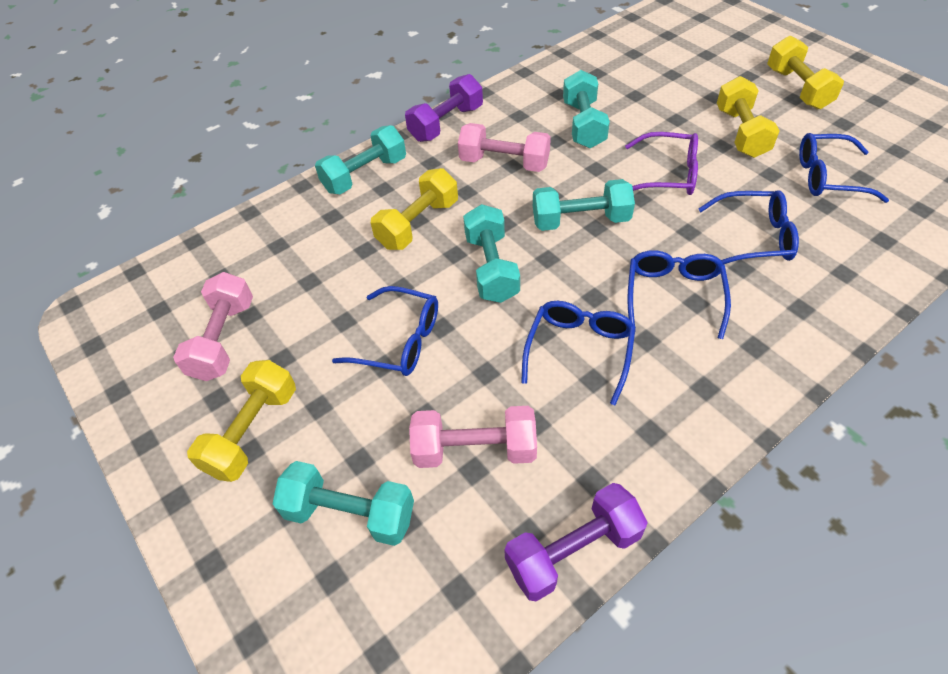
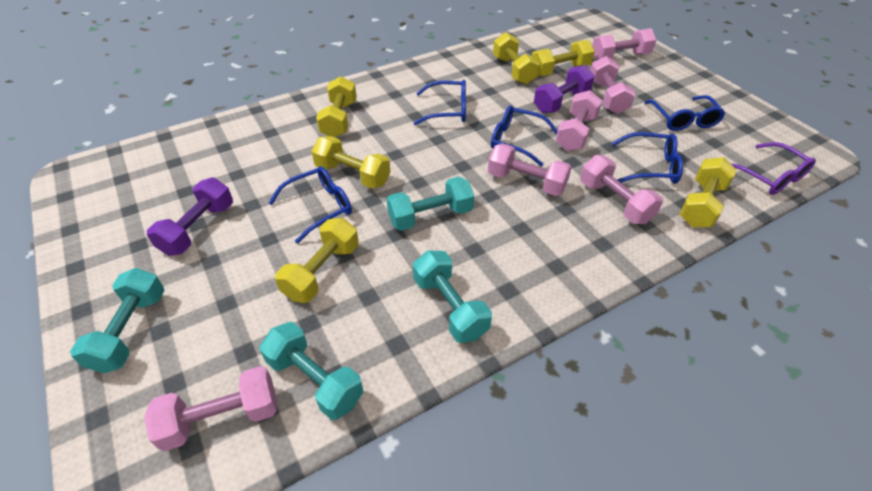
pink dumbbell: [173,272,253,381] [409,406,537,468] [458,123,551,172] = 3 -> [144,366,277,451] [488,144,572,196] [556,90,602,151] [580,155,663,224] [590,56,636,114] [592,28,656,61] = 6
turquoise dumbbell: [273,461,414,546] [315,125,406,194] [463,204,520,303] [533,179,635,231] [563,70,610,148] = 5 -> [70,268,165,373] [259,322,364,420] [387,177,474,231] [413,251,492,343] = 4
yellow dumbbell: [187,360,296,482] [371,168,458,250] [717,76,780,158] [767,36,844,109] = 4 -> [275,218,359,303] [311,136,390,189] [316,76,357,137] [493,32,540,85] [531,40,595,76] [679,157,737,227] = 6

